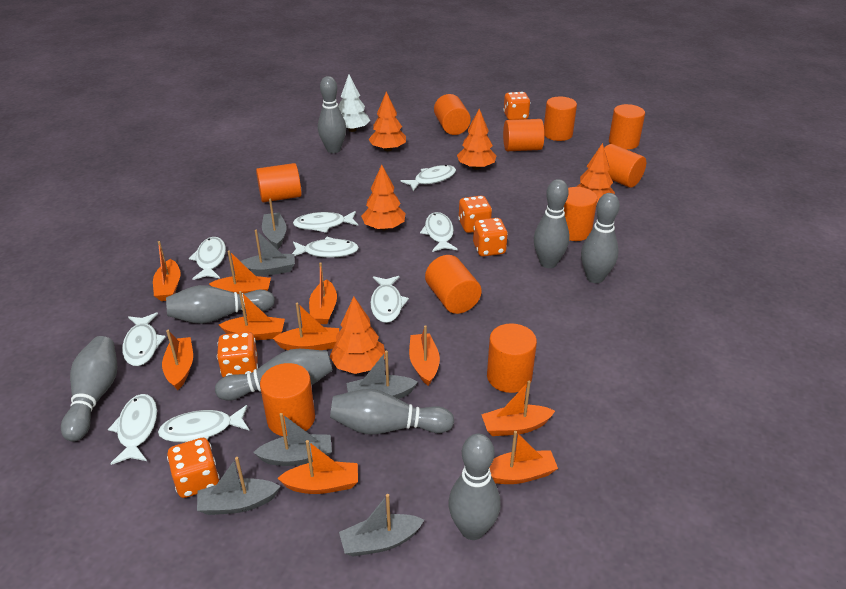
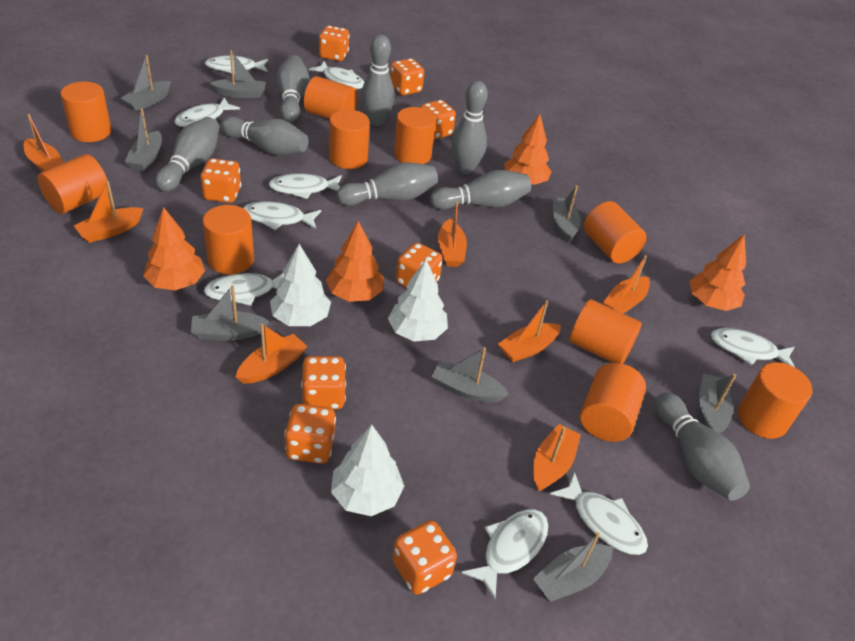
grey boat: [197,457,281,515] [240,230,295,276] [253,413,332,466] [262,198,286,249] [339,494,424,557] [347,351,418,399] = 6 -> [121,55,171,111] [125,108,162,171] [191,285,270,341] [210,50,266,98] [431,347,509,403] [533,532,613,602] [553,185,581,242] [699,374,736,433] = 8
orange boat: [153,241,181,301] [162,330,193,390] [209,250,271,294] [219,291,285,340] [273,303,339,350] [277,440,358,494] [309,262,337,324] [409,325,440,386] [481,381,555,436] [490,431,558,484] = 10 -> [24,114,64,171] [74,180,144,243] [236,323,307,384] [438,201,467,267] [498,300,561,362] [533,424,581,491] [603,255,650,313] = 7
orange dice: [167,438,220,498] [217,332,258,377] [458,196,492,233] [473,218,508,256] [503,92,530,120] = 5 -> [200,158,241,203] [284,404,336,464] [301,356,346,409] [319,26,349,61] [390,58,424,95] [392,520,457,595] [396,243,443,287] [420,100,456,140] = 8
orange tree: [330,297,385,374] [361,165,406,230] [369,92,406,151] [457,109,496,170] [577,143,615,206] = 5 -> [143,207,205,290] [326,221,384,302] [504,114,552,185] [690,234,746,311] = 4
white tree: [338,75,370,132] = 1 -> [270,244,331,326] [331,425,404,516] [388,259,448,342] = 3

